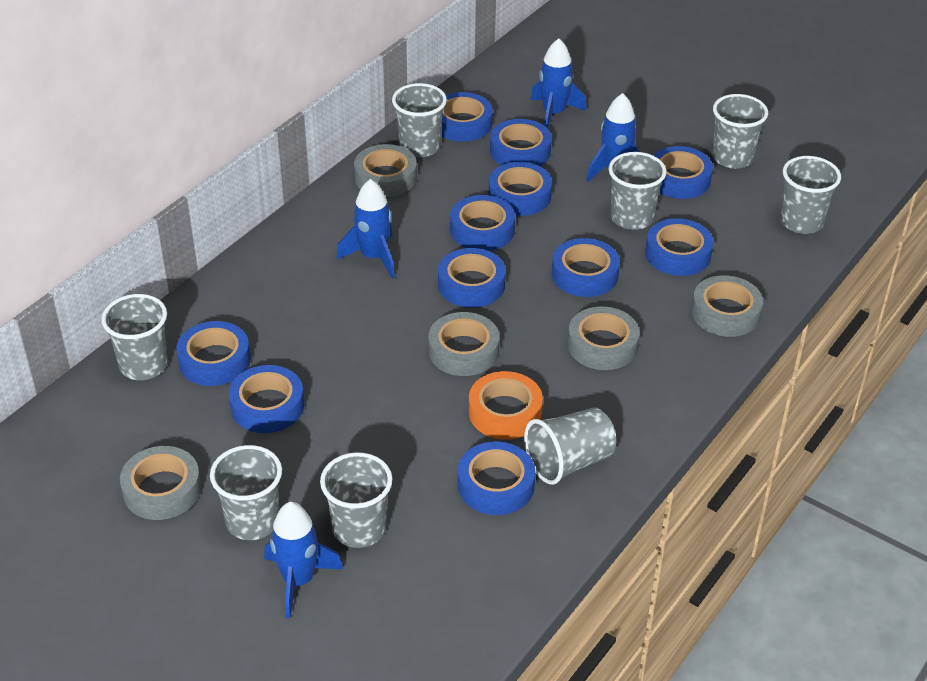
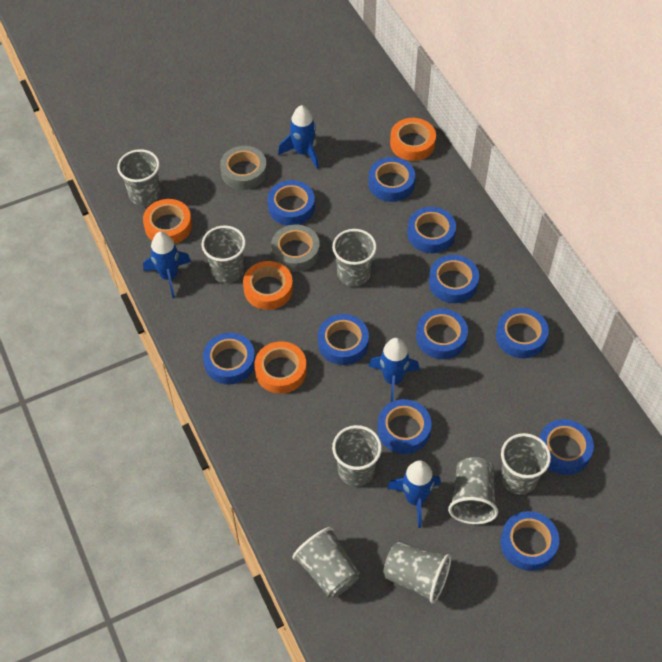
grey tape: [120,446,201,520] [354,144,417,197] [428,312,499,376] [568,307,639,370] [691,275,763,337] = 5 -> [220,146,267,190] [271,225,320,272] = 2
orange tape: [469,371,543,440] = 1 -> [143,199,192,244] [243,261,293,310] [255,341,307,394] [390,118,436,161] = 4

